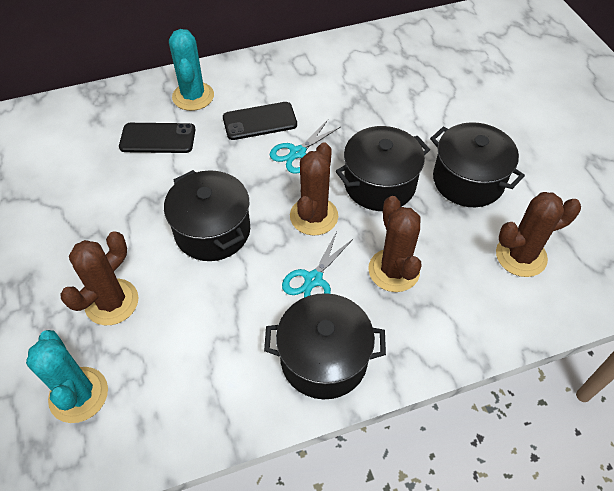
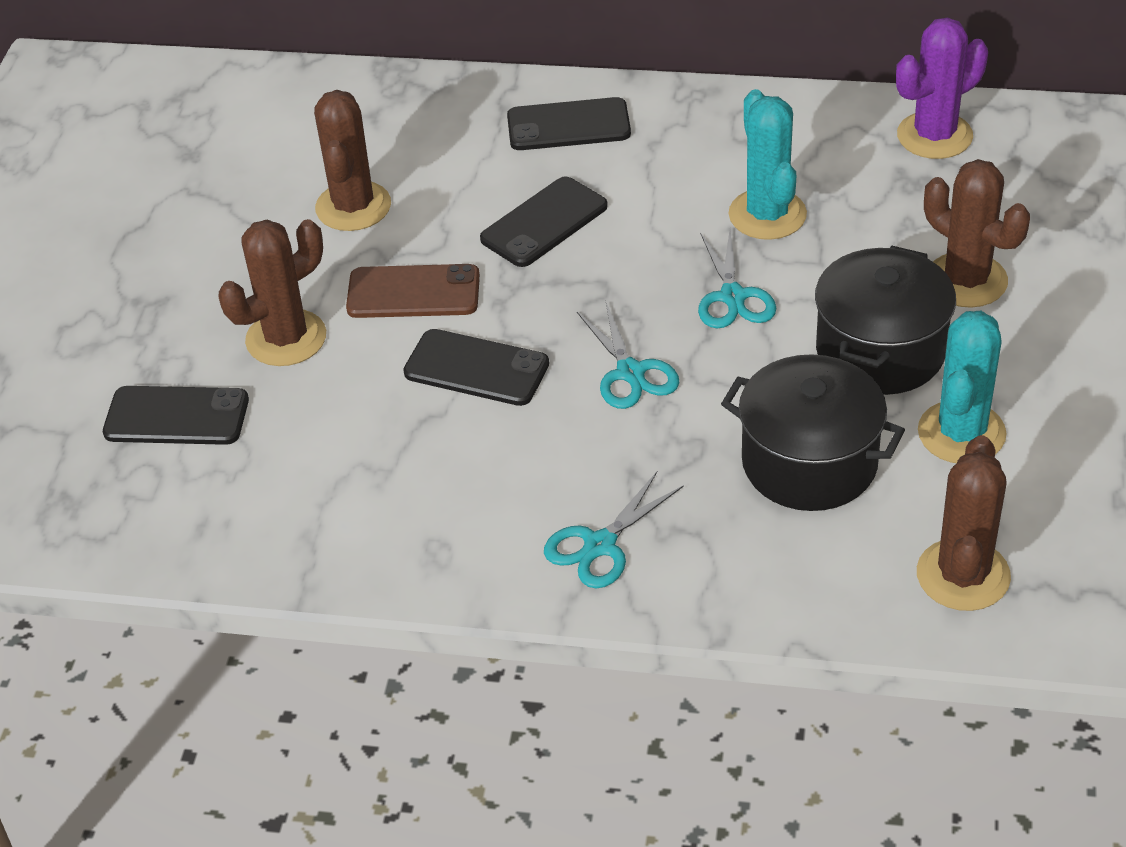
black phone: [119,123,195,153] [223,102,297,140] = 2 -> [103,386,249,445] [403,329,549,406] [480,177,608,267] [507,97,631,150] = 4
black pot: [164,170,250,261] [264,293,386,399] [336,126,430,211] [430,122,525,207] = 4 -> [721,354,905,511] [815,246,956,395] = 2
brown phone: none = 0 -> [346,264,480,318] = 1
purple cactus: none = 0 -> [896,17,988,159] = 1
turquoise scissors: [270,120,340,174] [282,231,354,298] = 2 -> [544,472,684,588] [577,303,680,409] [698,230,776,328] = 3

